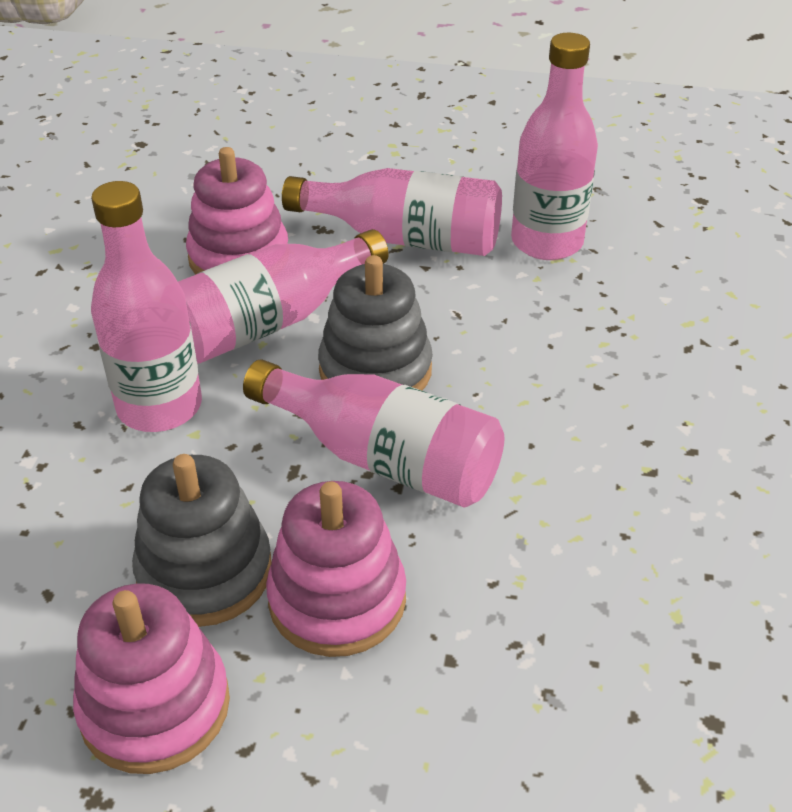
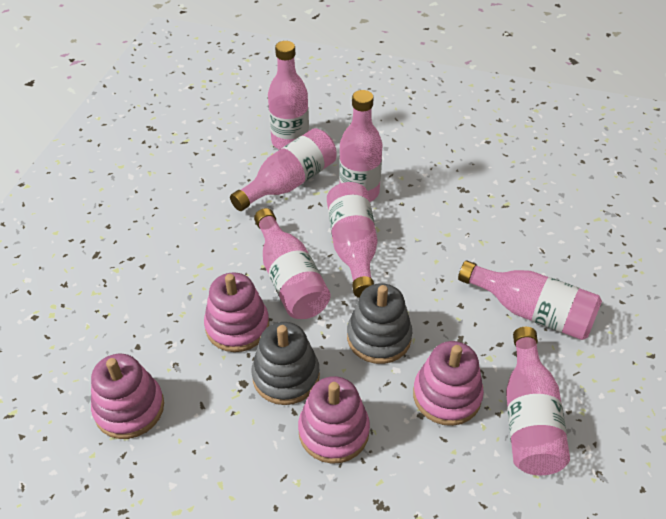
pink bottle: [91,181,202,432] [178,229,389,363] [243,359,504,508] [282,168,502,256] [511,33,598,260] = 5 -> [230,128,336,211] [254,208,331,319] [268,41,309,150] [327,182,378,298] [339,90,383,202] [458,261,602,340] [506,327,570,475] = 7
pink stacking toy: [73,583,230,774] [186,147,288,275] [266,481,406,657] = 3 -> [91,354,164,439] [204,272,269,352] [298,376,370,464] [413,341,484,426] = 4

